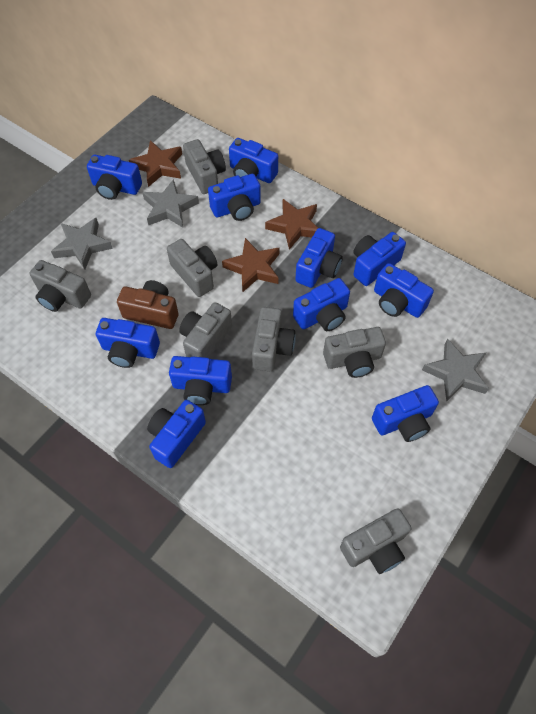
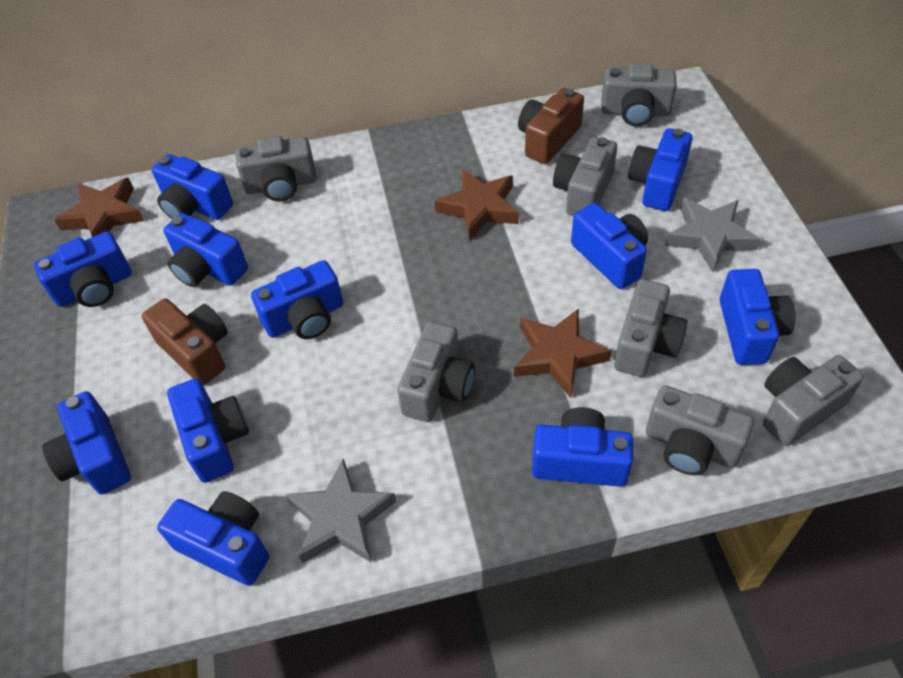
brown camera: [117,280,178,329] = 1 -> [142,298,228,385] [518,88,584,164] = 2
grey star: [51,218,113,270] [142,179,199,228] [422,339,489,402] = 3 -> [286,459,396,563] [665,198,761,272] = 2

